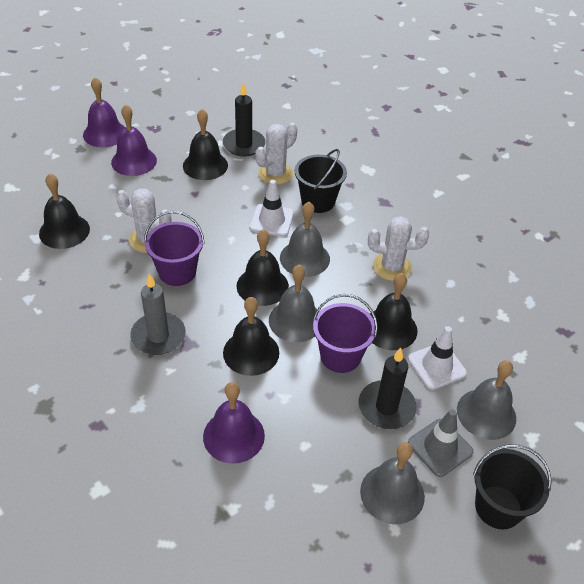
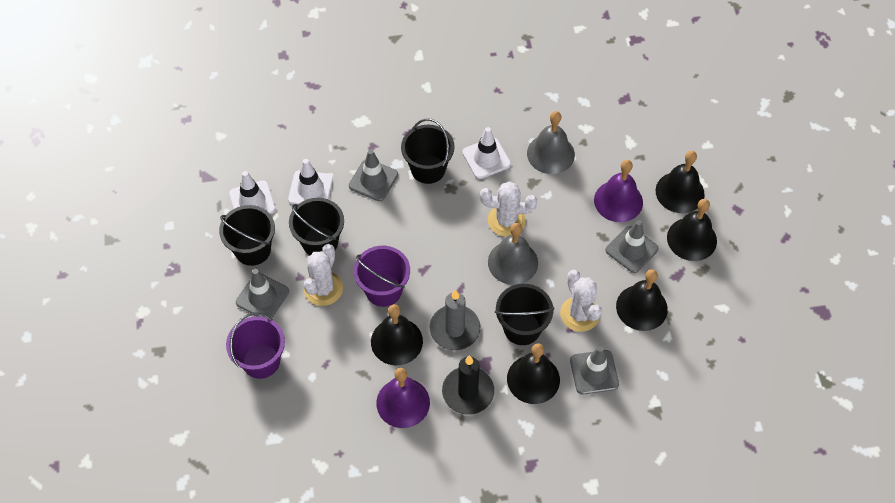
black bucket: [295,149,347,213] [473,444,552,530] = 2 -> [219,205,275,266] [289,198,344,255] [401,118,455,184] [495,284,554,345] = 4
black candle: [223,82,265,156] [358,348,417,429] = 2 -> [442,355,494,415] = 1
grey bell: [269,265,317,342] [280,202,330,277] [360,442,425,524] [457,360,516,440] = 4 -> [488,223,538,285] [527,111,575,174] = 2
grey traffic cone: [408,409,474,477] = 1 -> [236,269,289,319] [349,149,398,201] [570,346,619,395] [605,220,659,273] = 4
purple bell: [83,77,125,147] [111,104,157,176] [203,382,265,464] = 3 -> [376,368,430,428] [594,160,643,222] = 2
white traffic cone: [249,180,294,237] [408,326,467,390] = 2 -> [229,171,276,214] [288,159,333,205] [462,127,511,179] = 3

